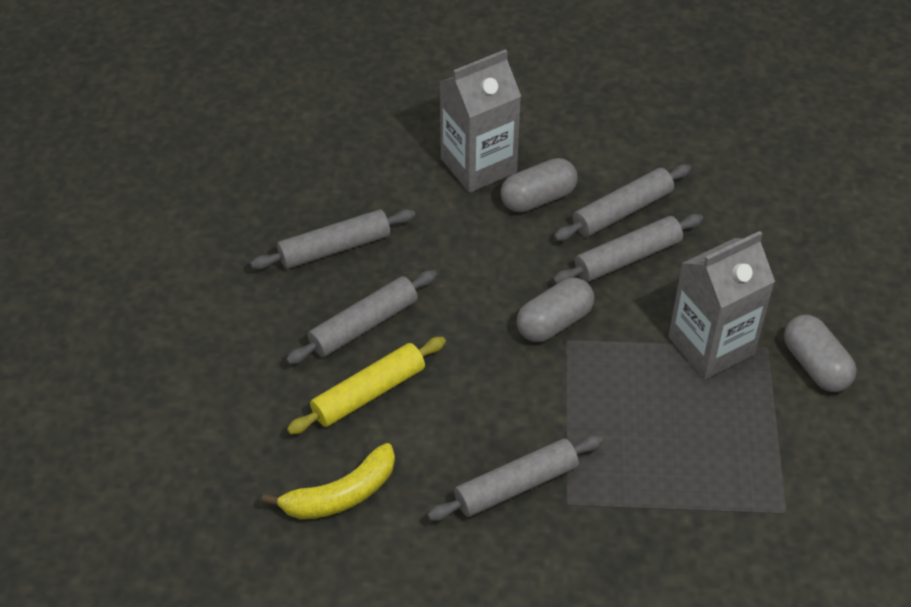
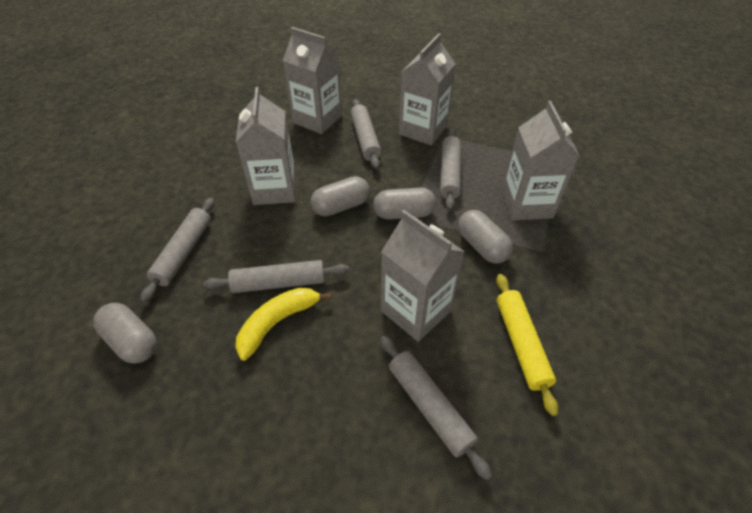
grey capsule: [501,158,578,212] [517,278,594,342] [784,315,857,392] = 3 -> [93,303,157,364] [311,176,370,217] [373,187,436,220] [458,210,513,264] = 4
grey carton: [440,49,521,193] [668,231,775,380] = 2 -> [236,87,296,205] [283,27,342,134] [381,210,465,342] [399,34,456,146] [502,101,580,220] = 5

